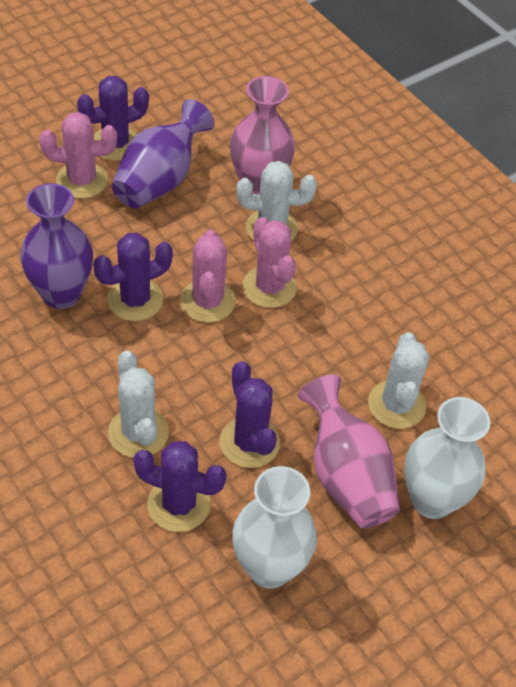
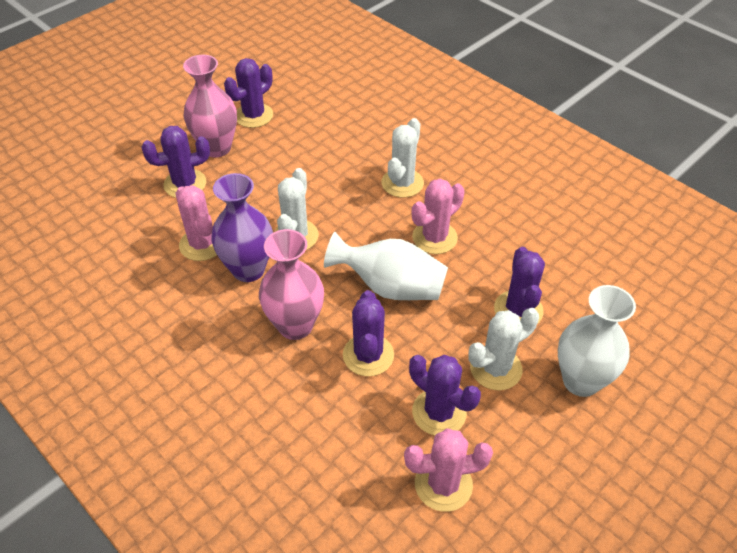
purple cactus: [77,76,149,161] [93,233,173,321] [133,441,227,532] [220,361,280,468] = 4 -> [141,126,210,198] [224,58,273,128] [343,290,394,376] [409,355,481,436] [494,247,545,323] = 5
purple vase: [20,183,93,309] [112,99,215,209] = 2 -> [211,173,273,282] = 1

